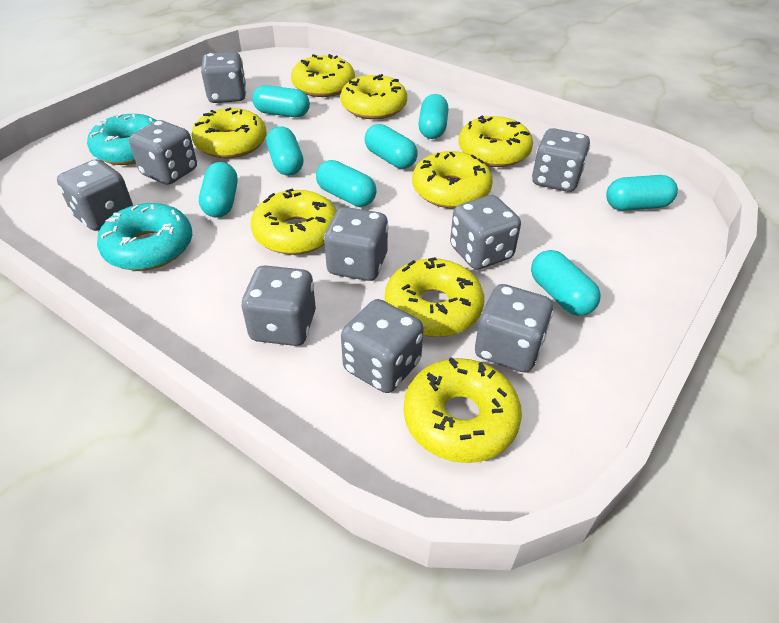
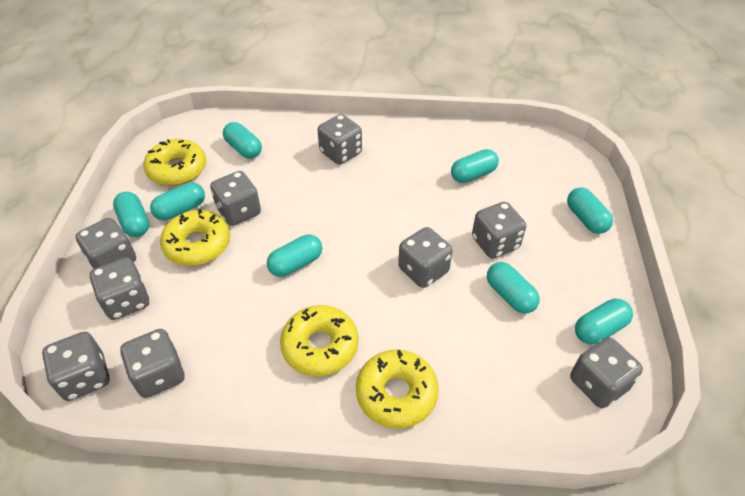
turquoise donut: [87,114,157,165] [97,203,192,271] = 2 -> none = 0
yellow donut: [191,108,266,158] [251,188,337,255] [291,54,355,97] [340,74,407,119] [385,257,484,337] [404,357,522,463] [412,151,493,209] [459,116,533,167] = 8 -> [143,139,206,186] [160,209,230,266] [280,305,358,376] [356,349,439,429] = 4

